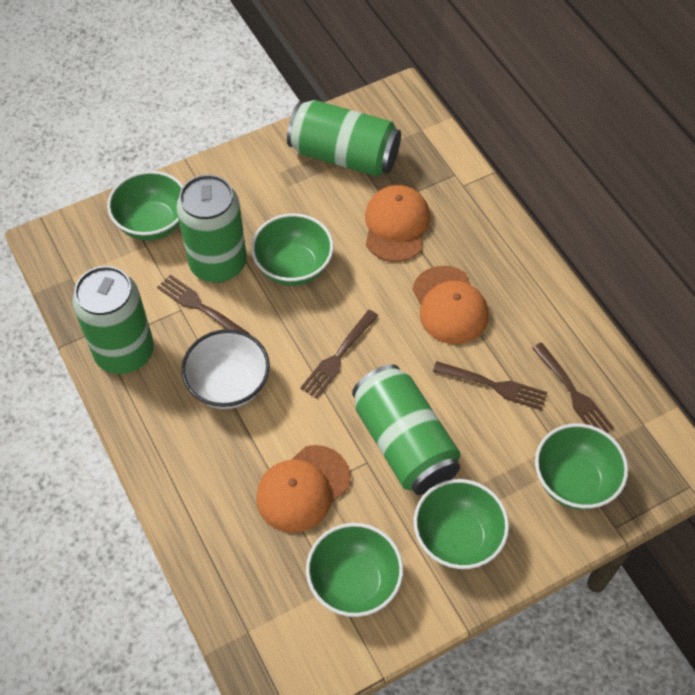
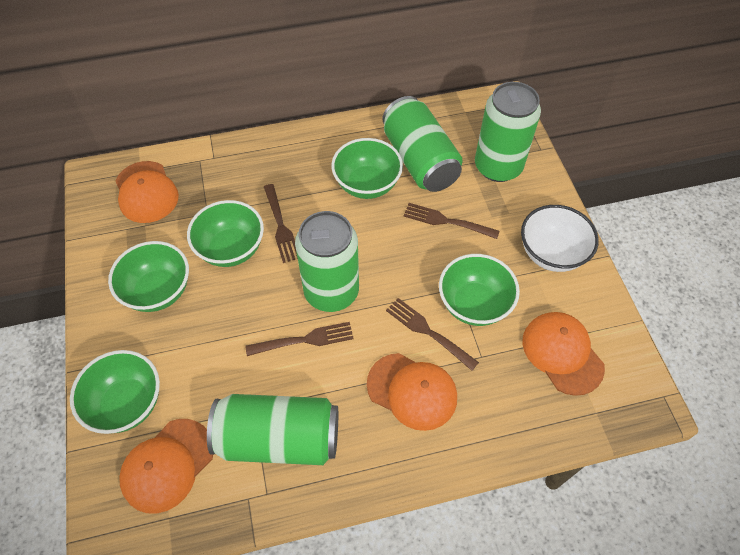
orange cap: [256,445,351,533] [365,185,430,262] [412,266,488,344] = 3 -> [116,161,179,223] [119,419,213,514] [367,353,457,431] [522,312,605,396] = 4

